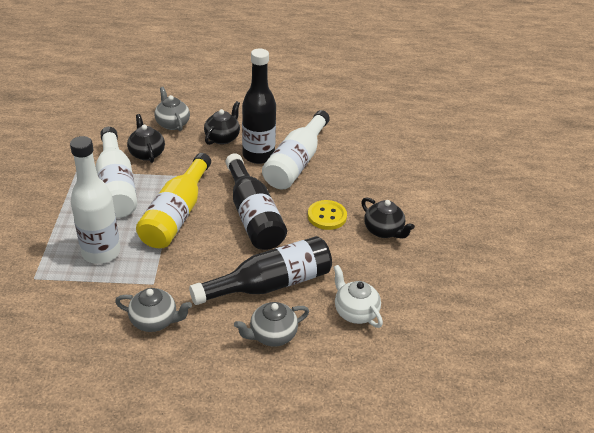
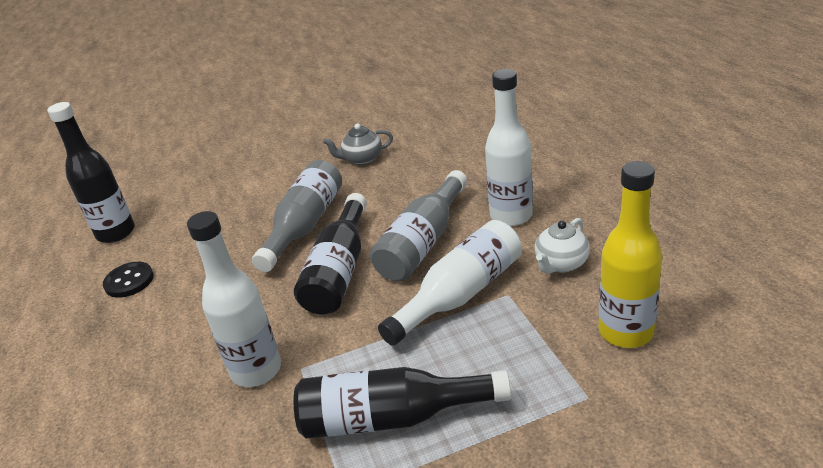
black button: none = 0 -> [103,262,154,298] = 1
black teapot: [127,114,165,163] [204,101,240,145] [361,197,415,238] = 3 -> none = 0
grey bottle: none = 0 -> [252,160,342,272] [370,170,467,281] = 2
grey teapot: [115,288,192,332] [154,87,190,131] [234,302,309,347] = 3 -> [323,123,393,165] = 1
yellow button: [308,200,347,230] = 1 -> none = 0

